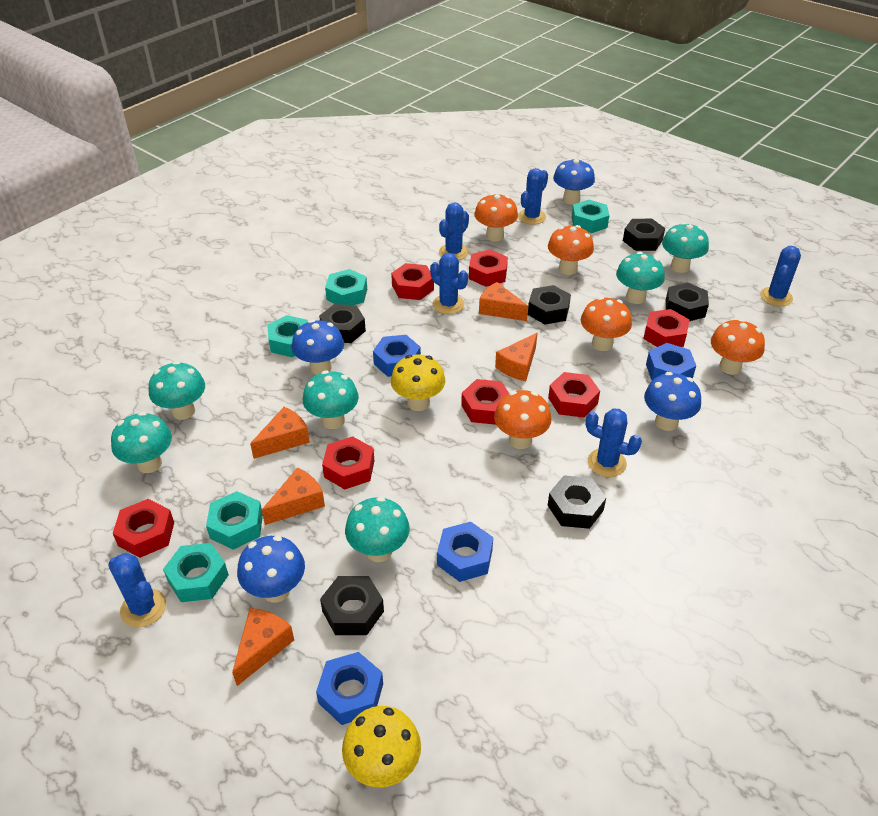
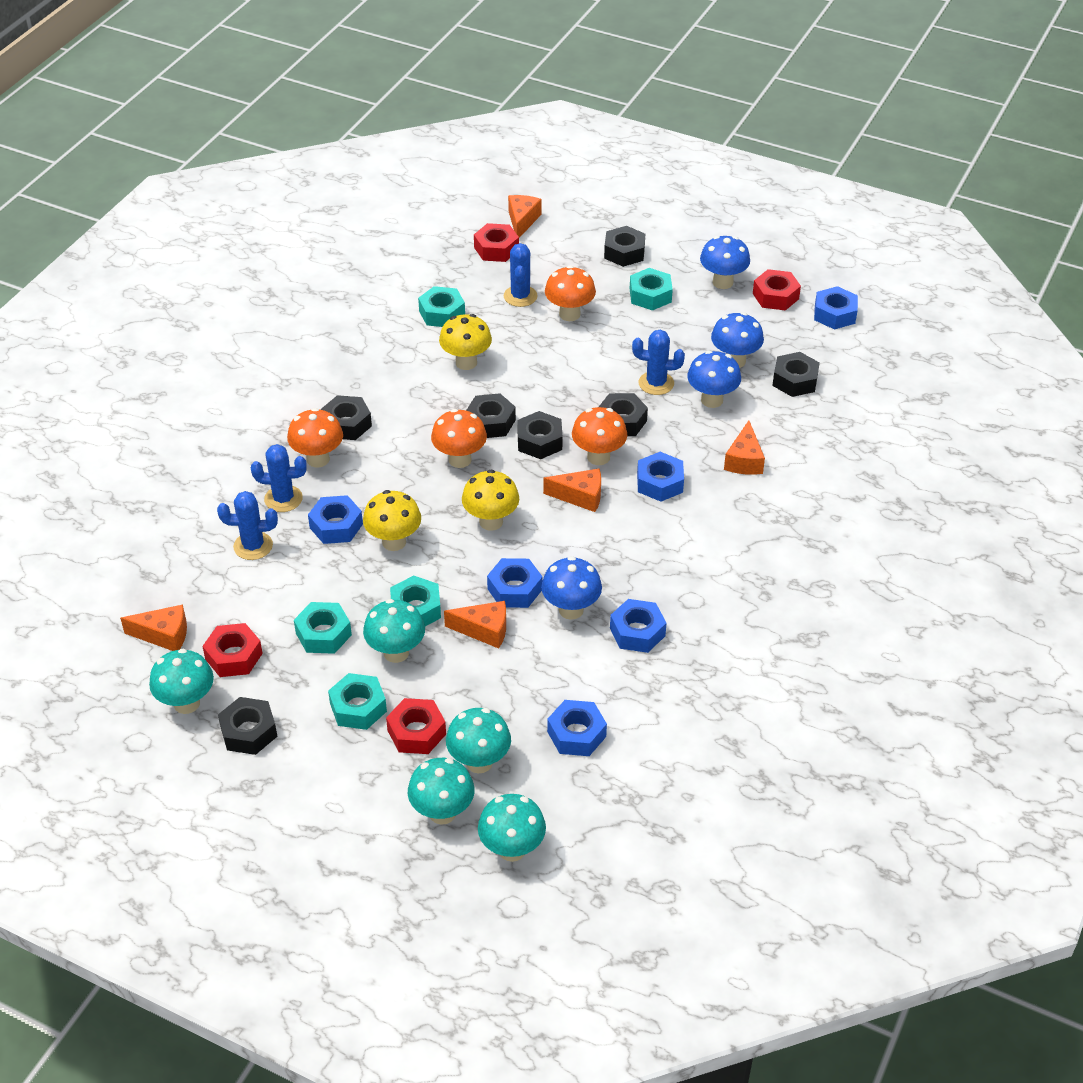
black nut: [319,304,366,343] [320,576,384,635] [528,285,571,325] [547,475,606,529] [623,219,665,251] [666,282,709,321] = 6 -> [218,697,277,755] [321,395,372,440] [466,393,516,438] [517,411,563,459] [599,393,648,436] [604,226,645,267] [772,352,820,397] = 7
blue cactus: [108,553,166,628] [430,253,468,314] [439,202,469,260] [518,168,548,225] [585,408,642,477] [760,246,801,307] = 6 -> [217,491,278,560] [251,444,307,512] [504,243,538,307] [632,330,685,395] = 4
blue nut: [316,652,383,725] [373,335,421,377] [437,522,493,582] [646,343,696,380] = 4 -> [308,495,363,544] [487,558,543,608] [547,700,607,756] [610,599,666,653] [637,452,684,502] [814,286,858,330] = 6
orange mushroom: [474,193,518,241] [494,390,551,449] [548,225,594,275] [581,297,632,351] [711,319,765,375] = 5 -> [287,408,343,468] [431,409,487,468] [545,265,596,321] [572,407,627,465] = 4
red nut: [113,499,174,558] [322,436,374,489] [391,263,434,300] [461,379,509,425] [469,249,508,287] [548,372,600,418] [643,309,689,347] = 7 -> [202,623,263,677] [386,698,446,754] [474,223,519,262] [753,269,801,311] = 4
turquoise mushroom: [111,412,172,473] [149,361,205,420] [303,371,359,429] [345,497,410,562] [616,252,665,304] [662,222,709,273] = 6 -> [149,649,214,714] [363,599,425,663] [408,758,475,825] [446,708,511,774] [478,794,546,862] = 5
yellow mushroom: [342,706,421,787] [391,354,445,411] = 2 -> [363,490,421,551] [439,314,492,370] [462,469,519,531] = 3

